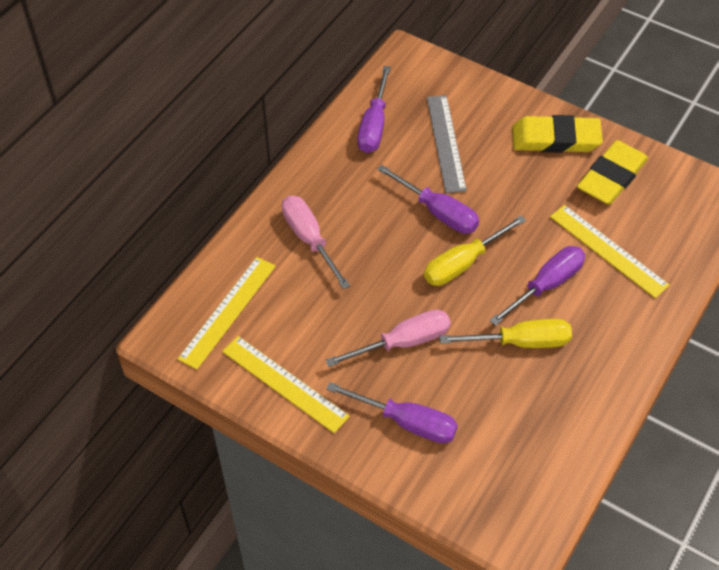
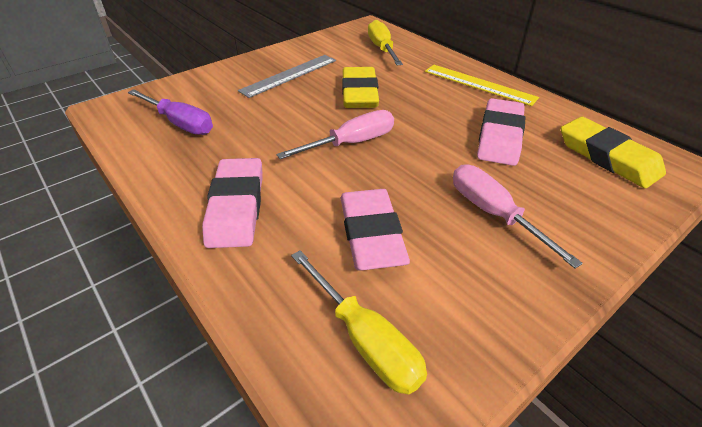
pink eraser: none = 0 -> [202,158,263,248] [340,189,410,271] [477,98,525,166] = 3
purple screwdriver: [326,382,458,443] [358,66,391,153] [377,165,479,234] [489,246,585,326] = 4 -> [128,89,213,135] = 1
yellow ruler: [178,257,276,369] [222,336,350,433] [550,205,670,298] = 3 -> [425,65,539,106] = 1

